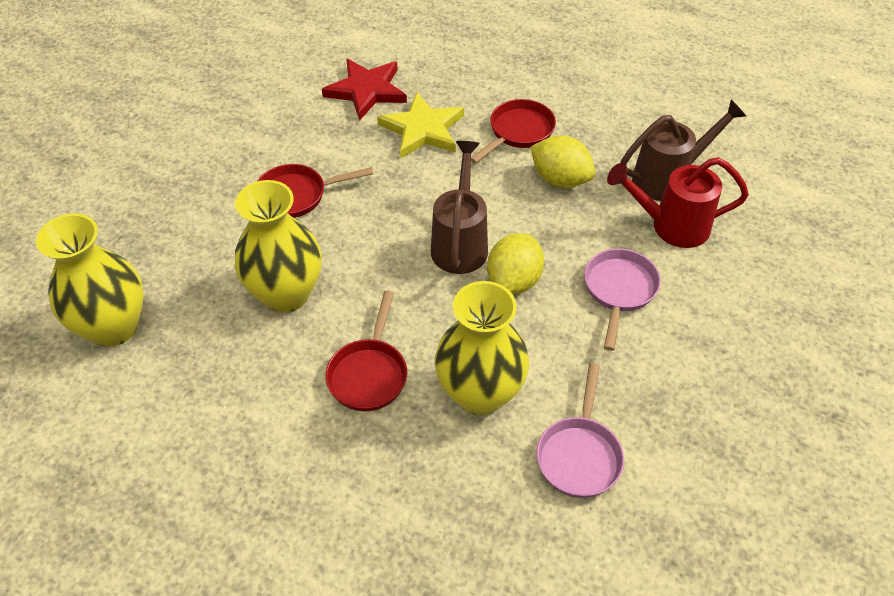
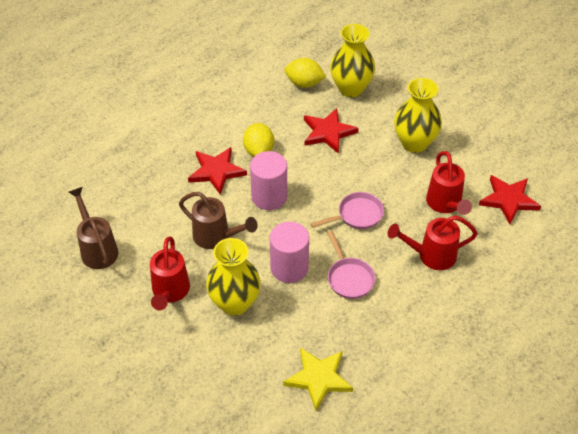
pink cylinder: none = 0 -> [250,151,287,210] [270,222,309,283] = 2
red pan: [258,164,373,218] [325,291,407,412] [471,99,556,163] = 3 -> none = 0
red star: [322,59,407,120] = 1 -> [188,147,247,195] [304,108,359,154] [479,175,541,224] = 3
red watering can: [607,157,749,248] = 1 -> [150,236,190,310] [388,215,478,270] [426,151,472,215] = 3

